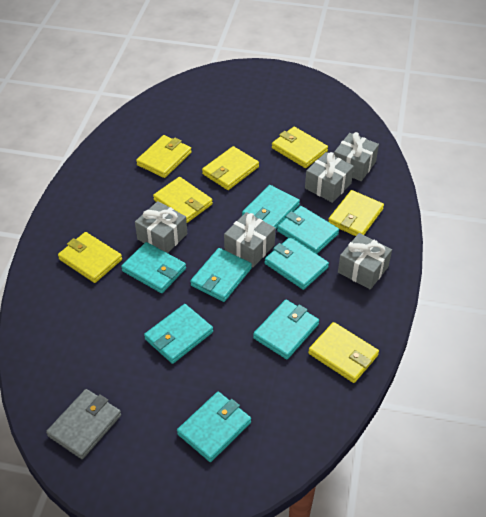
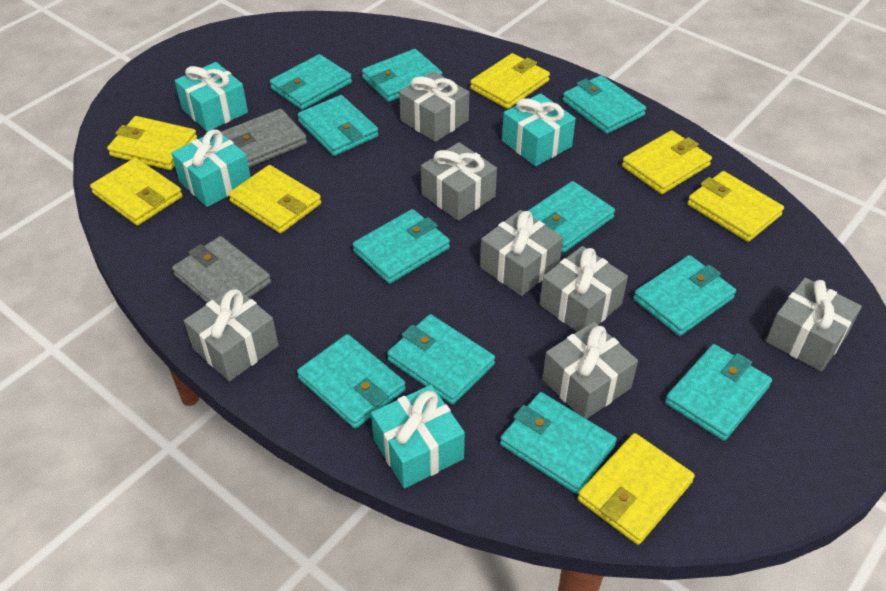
grey gift: [135,201,187,253] [224,212,275,267] [305,152,354,203] [334,132,379,181] [338,233,392,289] = 5 -> [184,286,279,381] [399,71,469,142] [421,142,497,221] [480,210,563,296] [540,246,628,332] [542,322,638,419] [766,278,862,371] = 7
grey wallet: [46,389,121,459] = 1 -> [172,236,271,303] [221,109,307,167] = 2
turquoise gift: none = 0 -> [171,129,251,207] [175,62,248,132] [371,385,465,489] [502,93,576,166] = 4
turquoise wallet: [121,242,186,293] [144,304,213,364] [177,392,251,462] [190,248,252,302] [242,185,300,230] [253,300,319,359] [265,237,329,290] [277,206,339,254] = 8 -> [270,54,352,110] [297,334,406,429] [298,95,379,156] [353,209,450,284] [362,49,442,102] [387,314,495,405] [500,392,617,494] [528,181,615,253] [563,75,646,134] [633,255,736,336] [665,344,772,441] = 11

